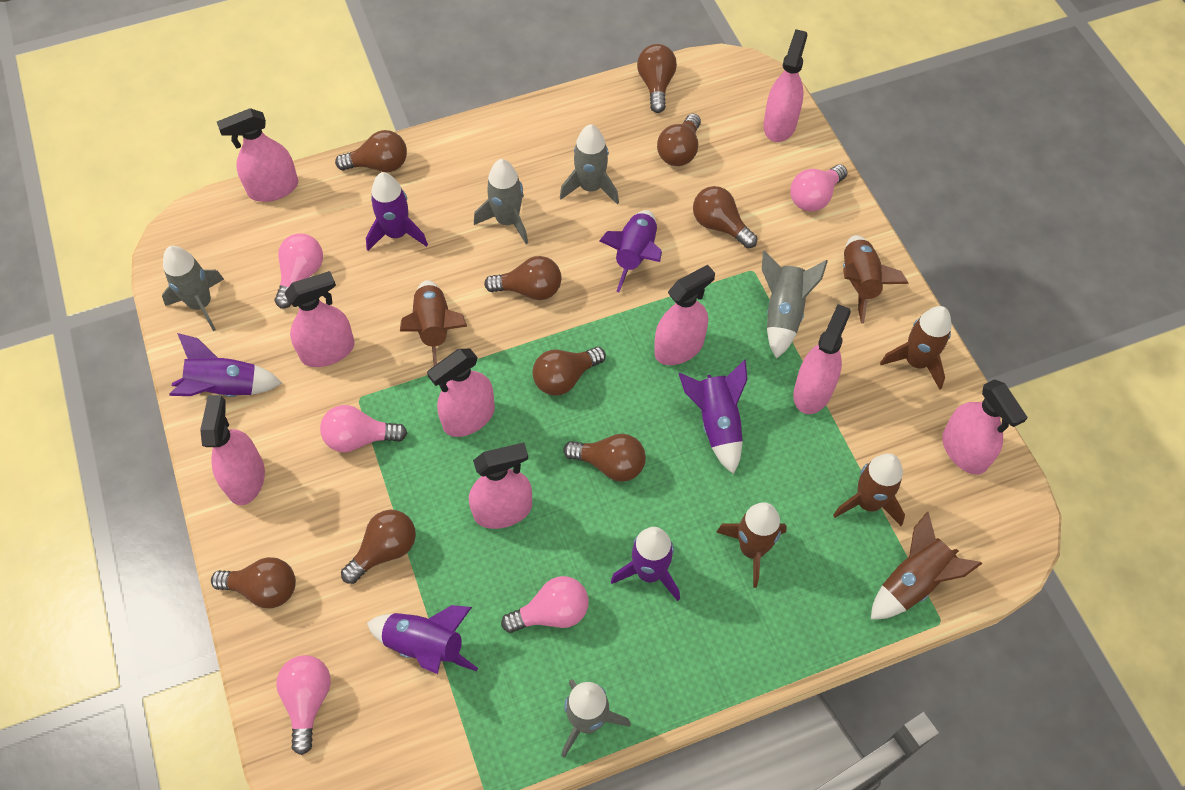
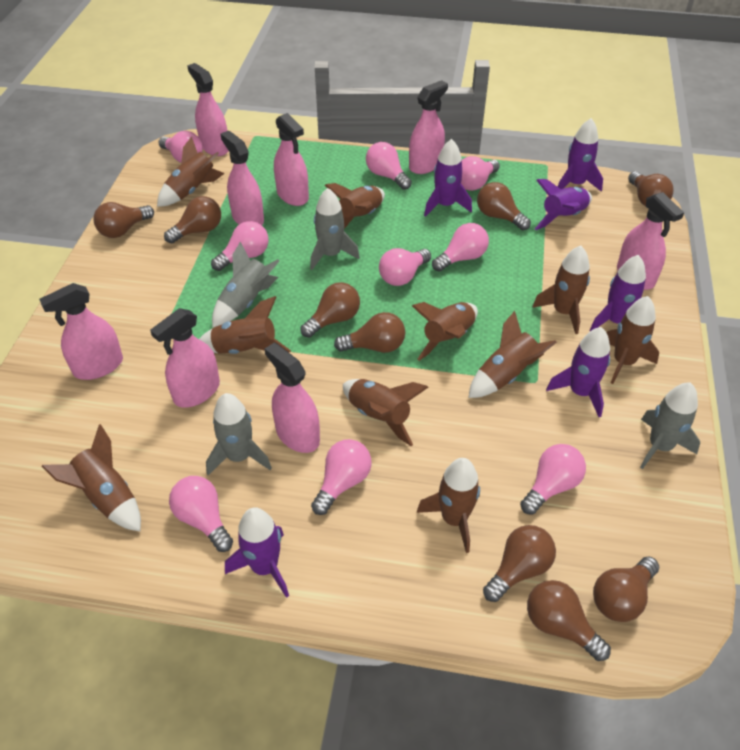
brown rocket: [400,280,467,366] [716,502,787,588] [833,453,905,526] [843,235,909,324] [871,511,982,620] [880,306,952,390] = 6 -> [41,424,141,531] [157,137,225,207] [199,296,291,354] [325,183,385,229] [343,379,428,446] [412,302,478,361] [417,458,480,553] [468,311,557,398] [532,246,590,334] [606,296,659,384] = 10
grey rocket: [162,246,224,331] [474,159,528,244] [560,124,619,204] [561,679,630,758] [762,251,828,359] = 5 -> [206,393,272,475] [212,242,279,328] [310,188,360,270] [640,383,700,469] = 4
pink light bulb: [274,233,323,308] [276,655,331,755] [320,405,407,452] [501,576,589,633] [790,165,847,212] = 5 -> [159,131,203,163] [169,476,233,552] [211,221,268,271] [311,439,372,515] [366,142,412,190] [379,248,431,286] [432,223,489,272] [461,156,500,191] [520,444,586,515] = 9
pink spray bottle: [200,395,265,505] [217,108,298,202] [285,271,355,367] [427,349,495,437] [469,442,532,529] [654,265,715,365] [763,29,808,142] [793,304,851,414] [942,379,1028,475] = 9 -> [39,283,123,380] [150,308,220,407] [187,63,228,156] [221,131,264,225] [264,343,320,453] [274,113,309,206] [409,80,448,174] [617,192,684,290] = 8

